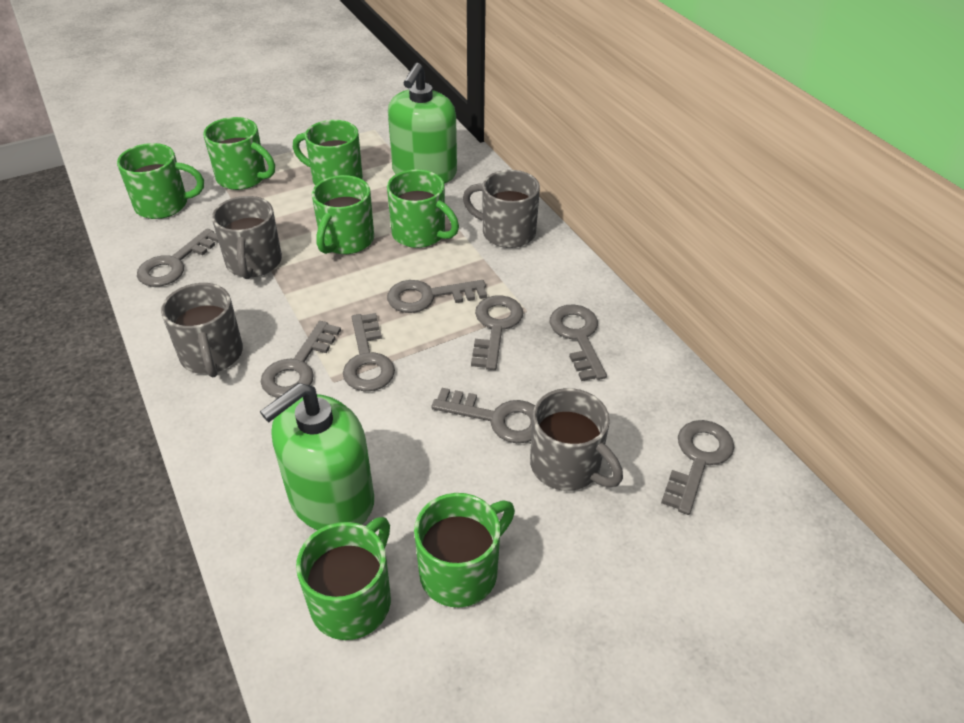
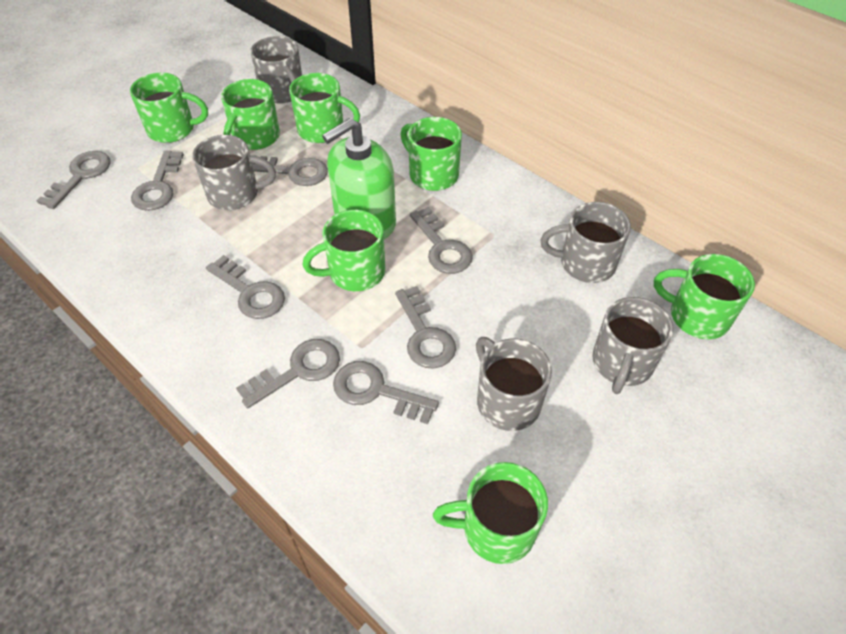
green soap dispenser: [260,383,374,530] [388,63,457,184] = 2 -> [322,118,396,240] = 1
grey mug: [161,283,243,377] [212,196,282,279] [463,170,540,248] [530,388,623,491] = 4 -> [192,135,276,210] [250,36,302,103] [476,337,552,431] [541,202,631,283] [592,297,674,394] = 5

